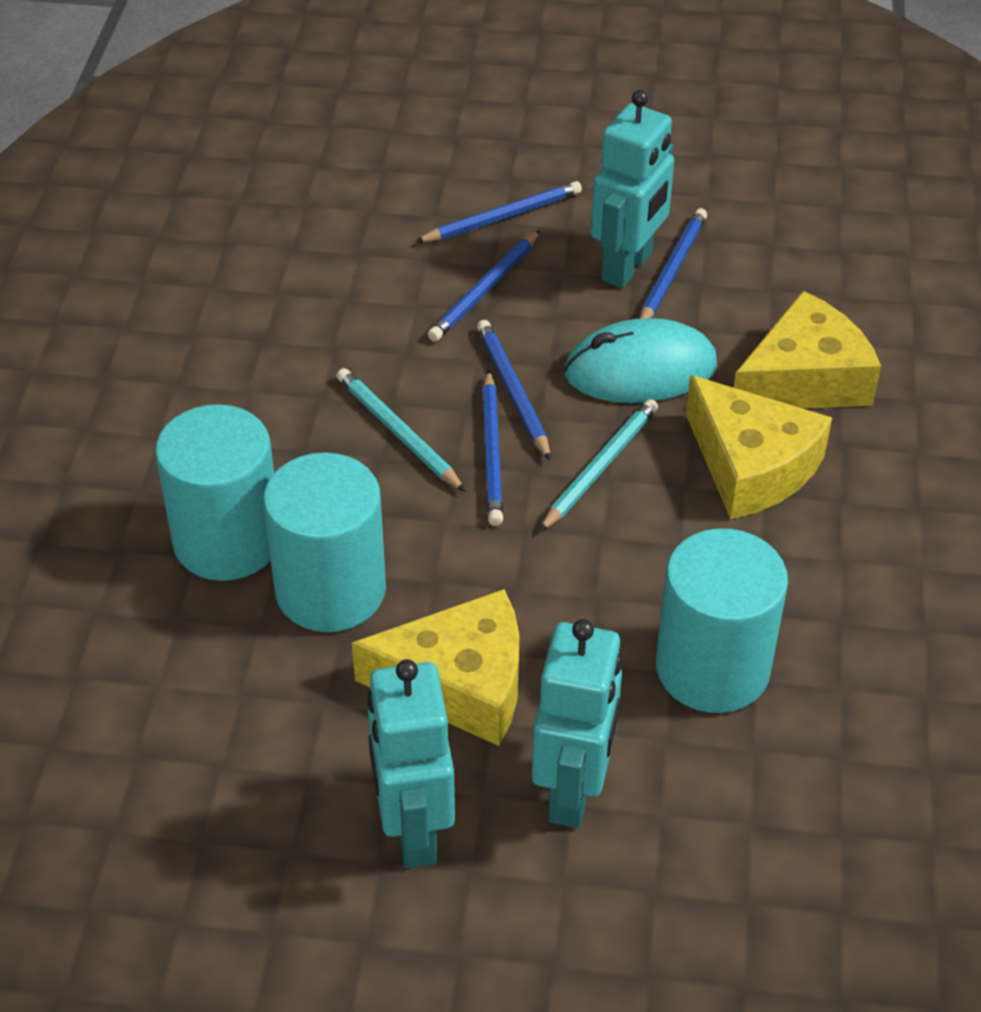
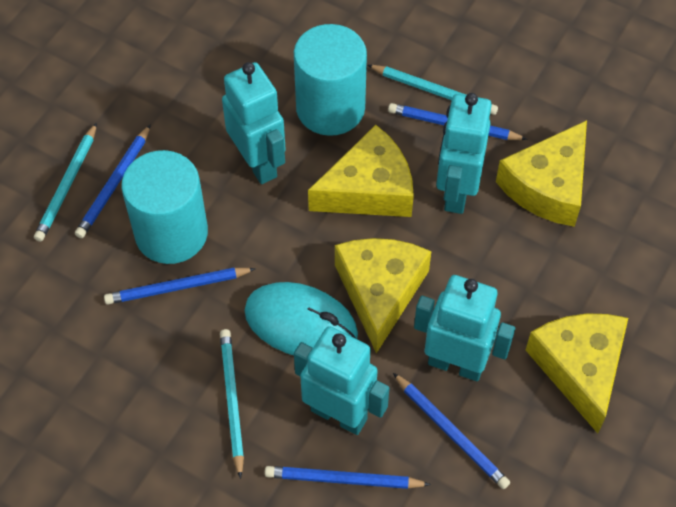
turquoise cylinder: [155,404,274,581] [263,452,386,632] [656,528,788,713] = 3 -> [121,150,208,264] [294,24,367,136] = 2
turquoise pencil: [337,368,466,492] [539,399,658,532] = 2 -> [34,123,97,242] [220,329,244,479] [368,65,498,115] = 3
turquoise robot: [367,659,455,868] [532,619,622,828] [591,90,674,288] = 3 -> [222,62,286,184] [294,326,389,435] [414,275,515,381] [436,93,492,214] = 4
yellow cheese: [352,589,520,746] [686,375,832,519] [734,291,881,408] = 3 -> [308,125,414,217] [335,238,432,353] [496,120,587,227] [526,313,628,433] = 4

